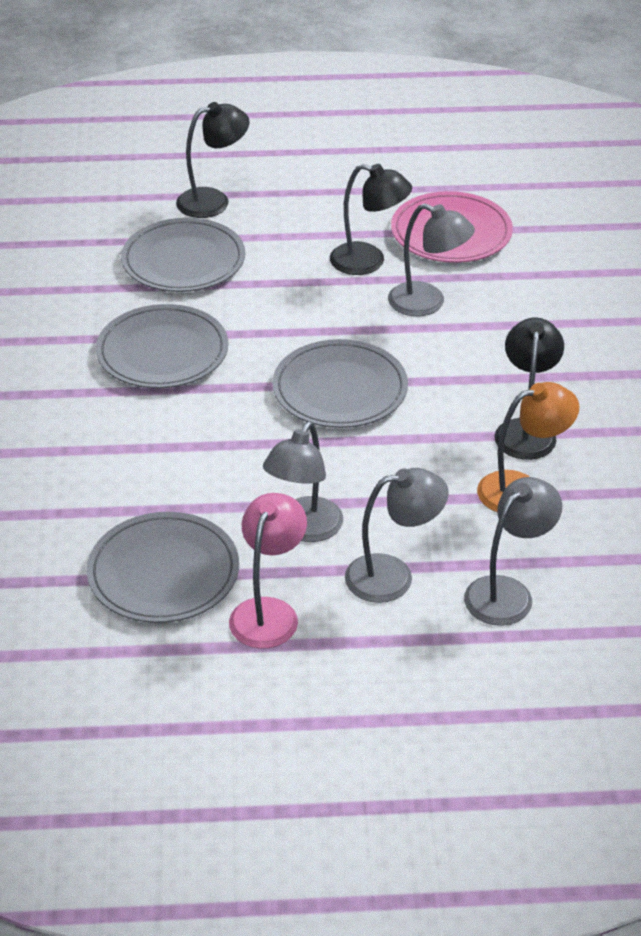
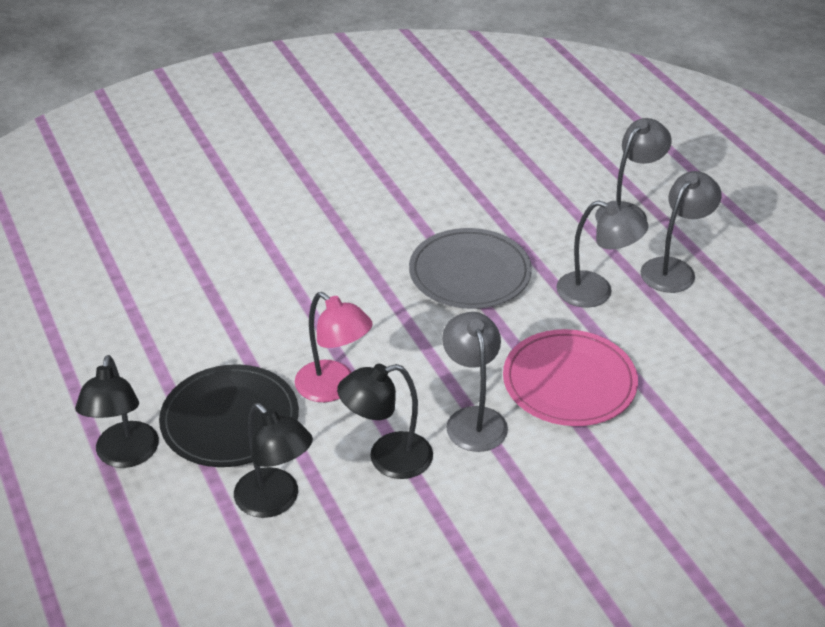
black plate: none = 0 -> [159,364,299,467] = 1
grey plate: [87,512,239,623] [96,304,228,388] [121,218,245,292] [272,339,408,428] = 4 -> [409,228,532,309] = 1
orange lamp: [477,382,579,512] = 1 -> none = 0

